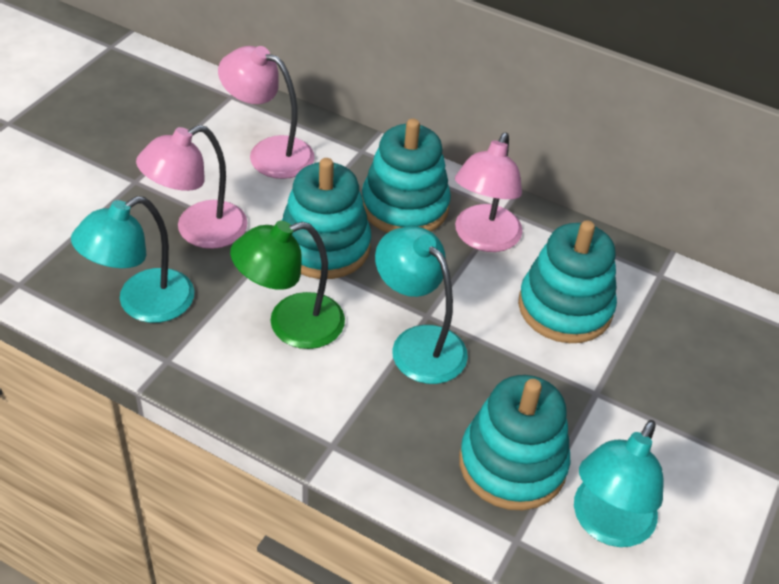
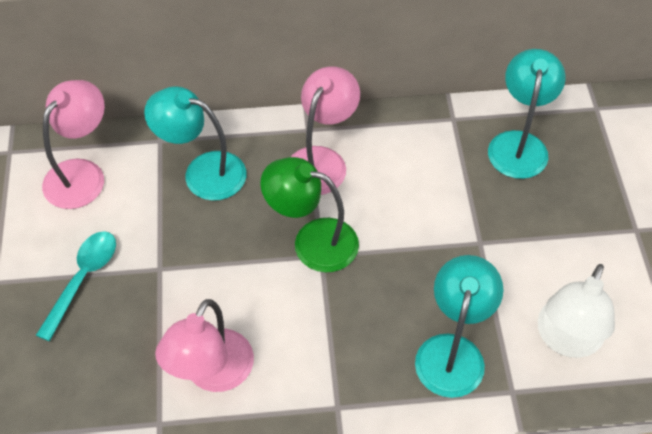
turquoise spoon: none = 0 -> [36,231,116,341] = 1
turquoise stacking toy: [282,158,371,279] [362,118,451,233] [459,375,570,510] [518,220,617,343] = 4 -> none = 0
white lamp: none = 0 -> [538,264,615,358] = 1

